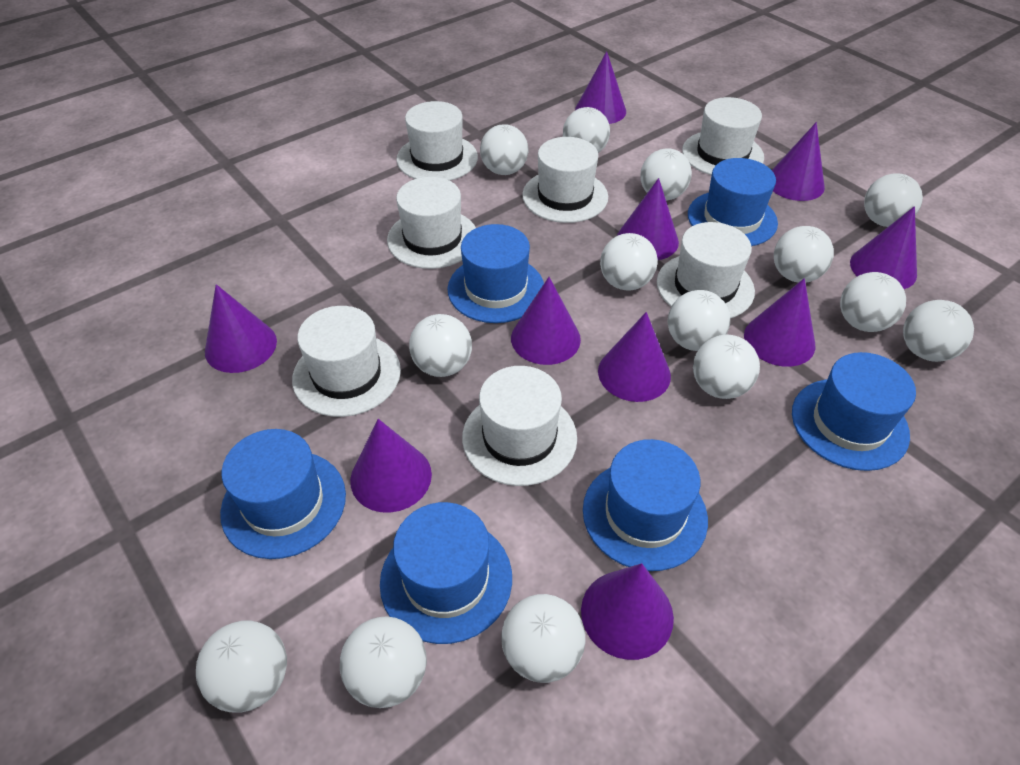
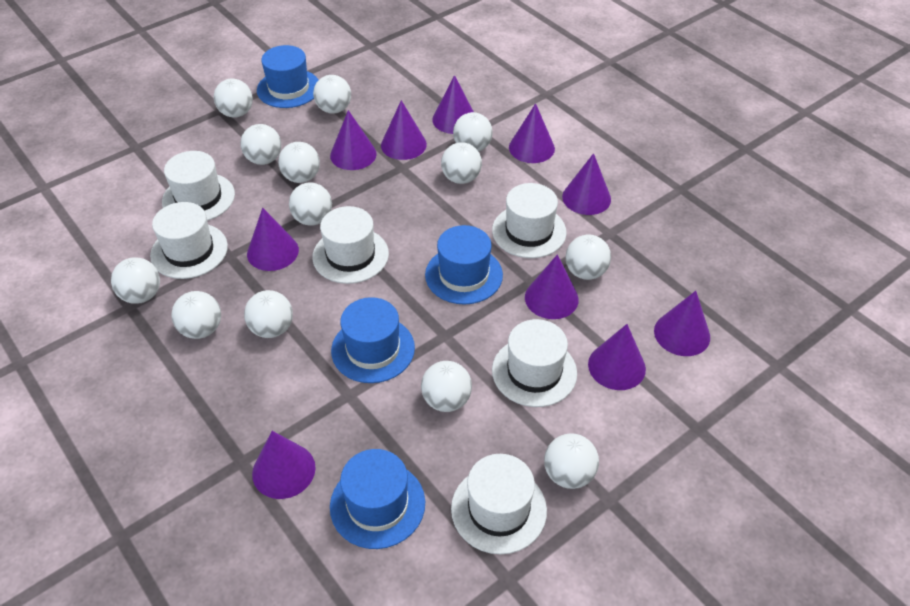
blue hat: [220,429,346,559] [380,502,512,644] [448,224,544,323] [583,439,708,571] [688,158,778,246] [792,352,916,471] = 6 -> [257,45,319,108] [330,449,425,549] [331,297,415,383] [425,225,503,305] = 4
white ball: [196,621,287,712] [340,616,427,708] [409,314,472,377] [480,124,528,175] [501,594,586,683] [563,107,610,153] [600,233,658,290] [640,148,692,201] [668,290,730,351] [693,335,760,399] [774,226,834,283] [840,272,906,332] [864,173,923,227] [903,300,974,362] = 14 -> [111,257,160,304] [171,291,221,339] [214,79,253,118] [241,124,281,165] [244,290,293,338] [278,142,320,183] [289,182,332,226] [313,75,351,114] [421,361,472,412] [441,142,482,184] [453,112,493,152] [544,433,599,489] [565,234,611,280] = 13
white hat: [292,306,401,417] [387,177,476,269] [396,101,478,181] [462,366,577,486] [522,137,608,223] [657,222,755,318] [682,97,764,175] = 7 -> [150,202,228,279] [162,151,235,221] [312,206,389,284] [451,454,547,554] [492,183,567,258] [492,319,577,407] = 6

